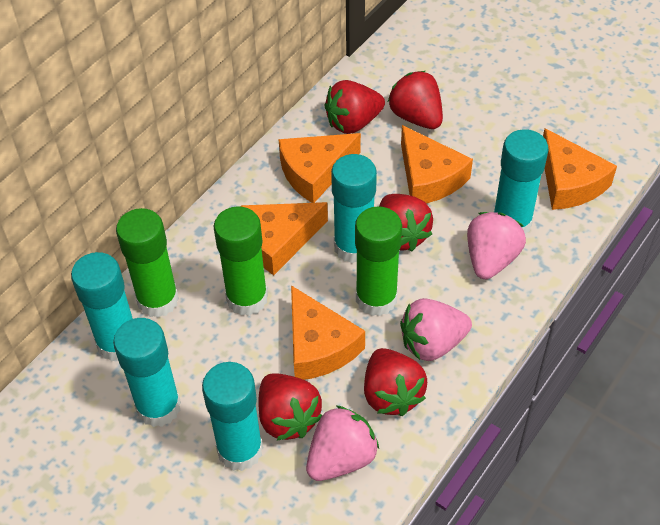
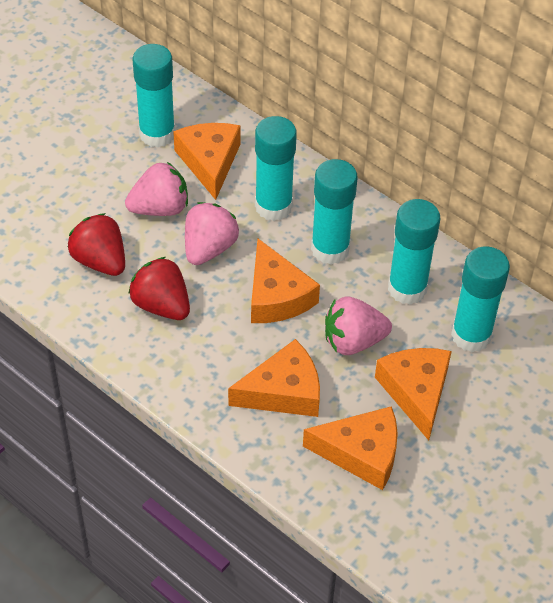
green glue stick: [116,208,179,318] [214,206,268,316] [355,206,402,316] = 3 -> none = 0
red strawberry: [258,373,322,440] [324,80,385,134] [364,348,427,416] [379,194,433,252] [388,71,443,129] = 5 -> [67,213,125,276] [128,257,190,320] = 2

